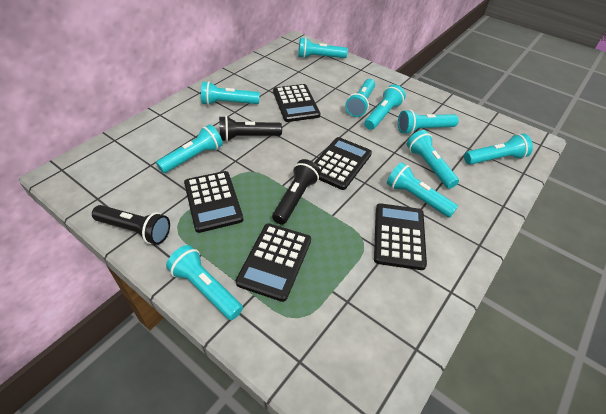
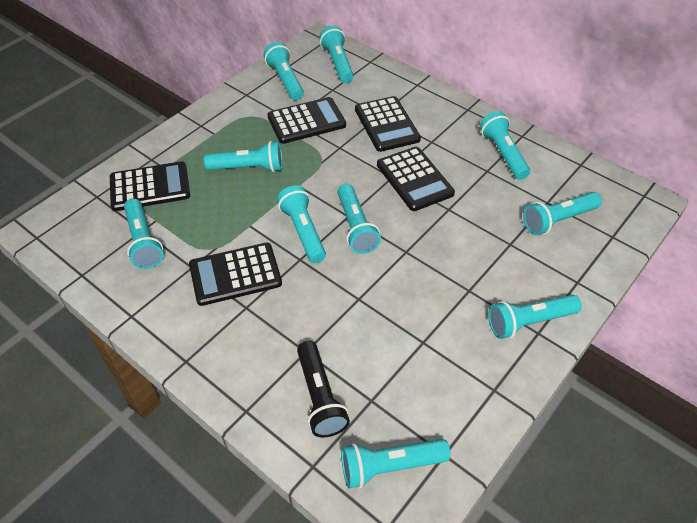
black flashlight: [92,205,170,245] [219,116,282,142] [272,159,321,225] = 3 -> [297,341,350,438] = 1

